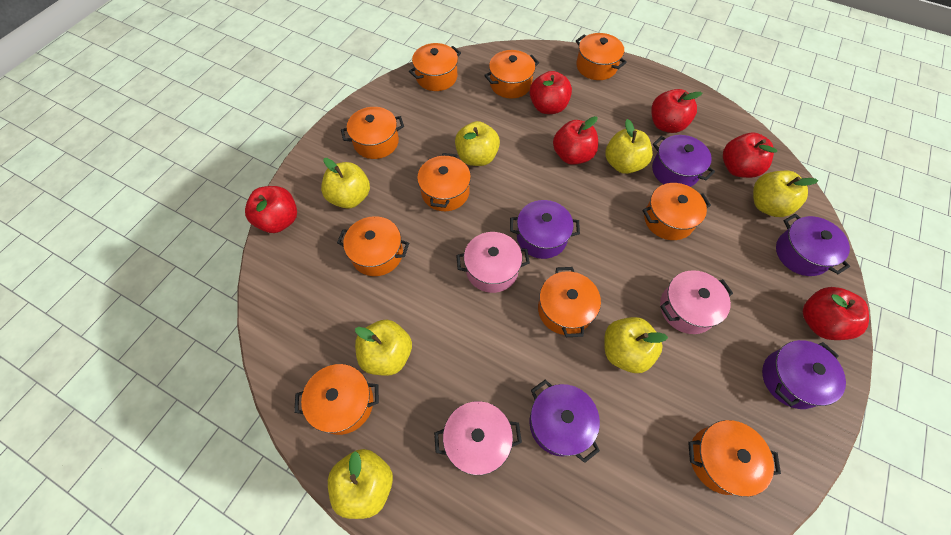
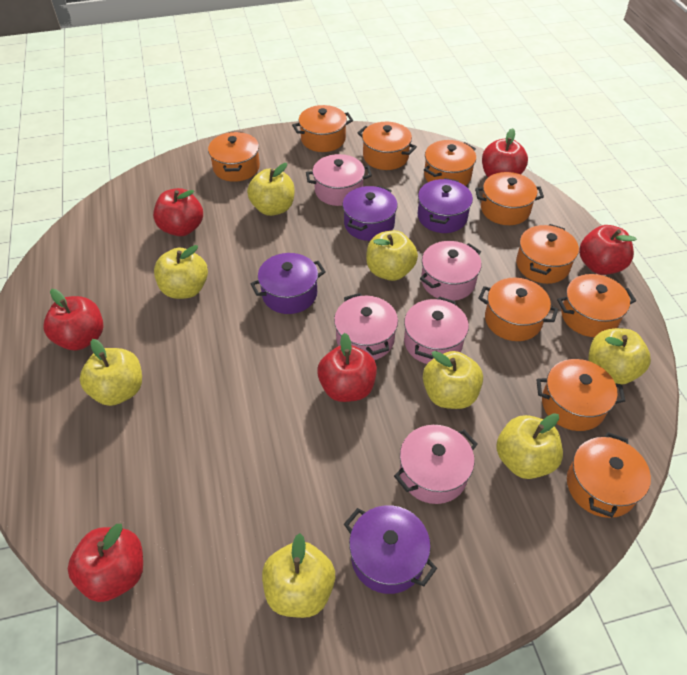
pink pot: [434,401,522,475] [456,232,530,293] [660,270,733,334] = 3 -> [306,154,372,206] [334,293,398,360] [394,425,478,504] [404,297,469,364] [420,241,481,301] = 5
purple pot: [510,200,580,259] [529,380,600,463] [652,135,715,187] [762,340,846,409] [776,214,850,276] = 5 -> [250,253,325,314] [343,186,398,241] [344,505,437,594] [418,178,473,233] = 4
yellow apple: [321,158,370,209] [328,449,393,519] [355,320,412,376] [455,121,500,166] [604,317,668,373] [606,119,653,174] [753,171,818,217] = 7 -> [80,339,142,406] [154,245,208,299] [247,163,294,216] [262,533,335,618] [366,230,418,281] [423,351,483,409] [496,413,563,479] [588,328,651,384] = 8

